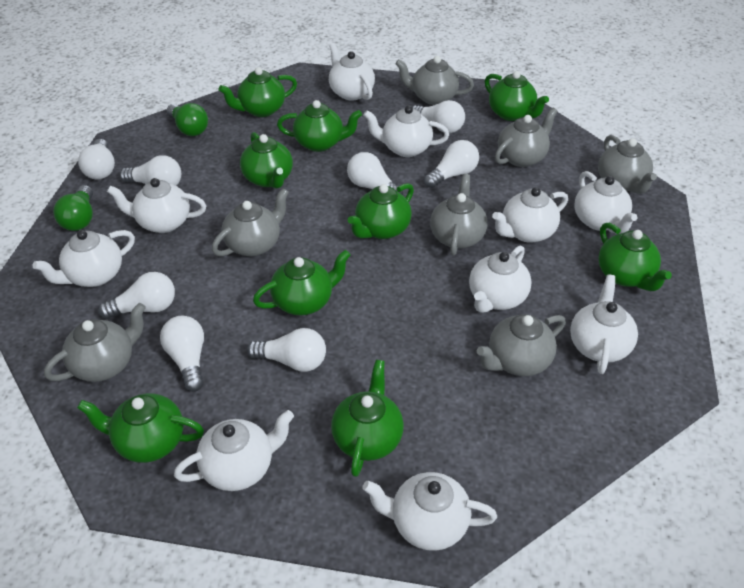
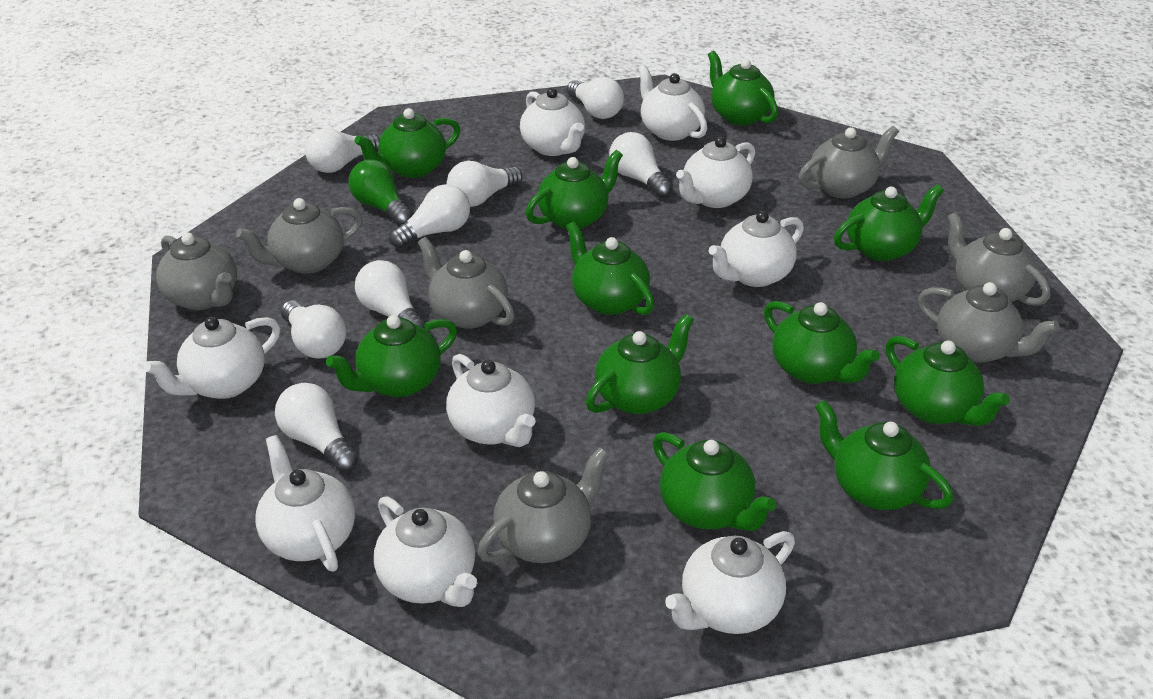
green light bulb: [53,185,93,231] [167,103,208,136] = 2 -> [348,159,413,226] = 1
green teapot: [77,393,204,463] [219,67,297,117] [240,132,293,189] [253,250,351,315] [277,100,362,152] [331,360,404,477] [348,183,414,239] [485,71,549,121] [598,223,672,291] = 9 -> [326,315,457,397] [355,108,461,178] [526,150,623,229] [566,221,655,315] [586,314,694,414] [653,432,777,531] [708,51,778,125] [764,301,880,384] [815,400,953,510] [834,184,944,261] [886,336,1010,426] = 11
white teapot: [33,230,135,287] [107,178,207,233] [174,410,294,491] [329,43,375,100] [362,472,497,551] [363,105,449,157] [469,246,531,313] [492,187,568,243] [570,274,638,374] [574,171,638,234] = 10 -> [144,316,280,399] [255,435,355,572] [374,496,477,607] [446,354,536,447] [520,88,585,156] [638,65,708,141] [665,531,795,634] [676,136,755,208] [709,211,804,287] = 9

